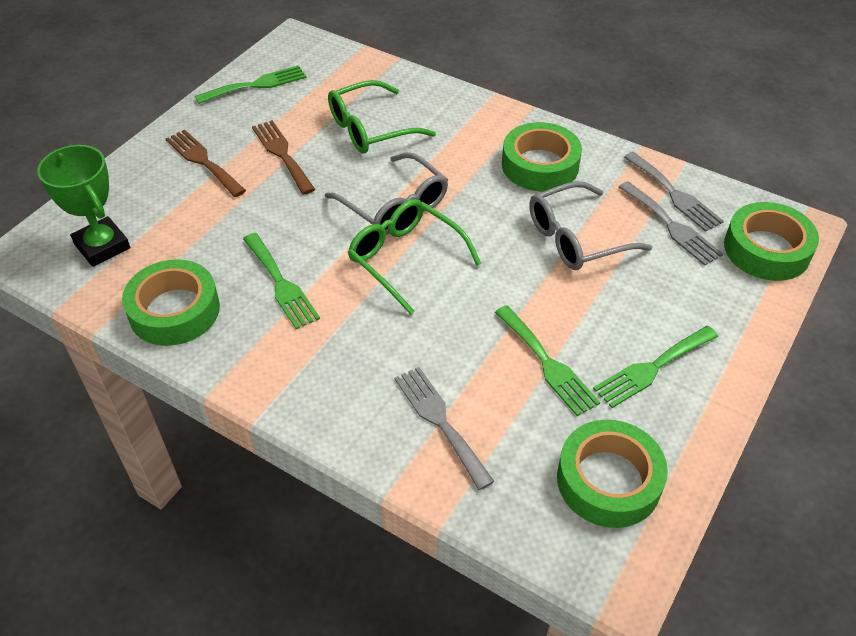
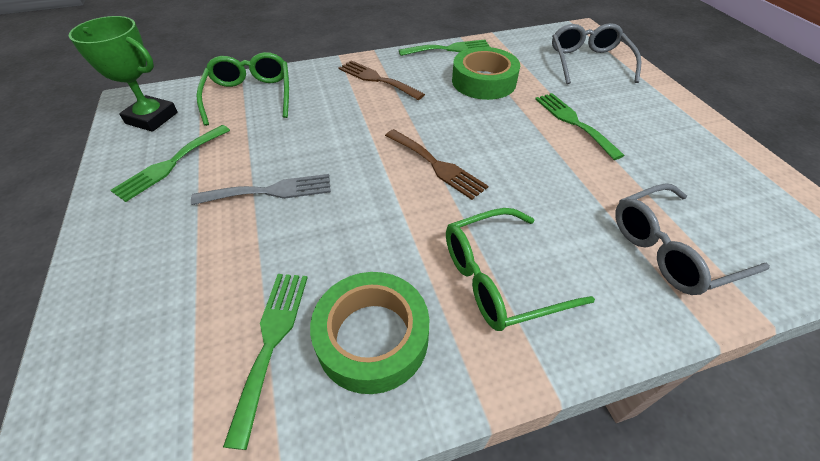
green tape: [122,259,220,346] [502,122,582,191] [557,420,668,528] [724,202,819,281] = 4 -> [310,272,429,394] [452,47,520,100] = 2
grey fork: [394,367,495,490] [619,181,723,266] [624,152,724,232] = 3 -> [191,174,331,205] = 1

